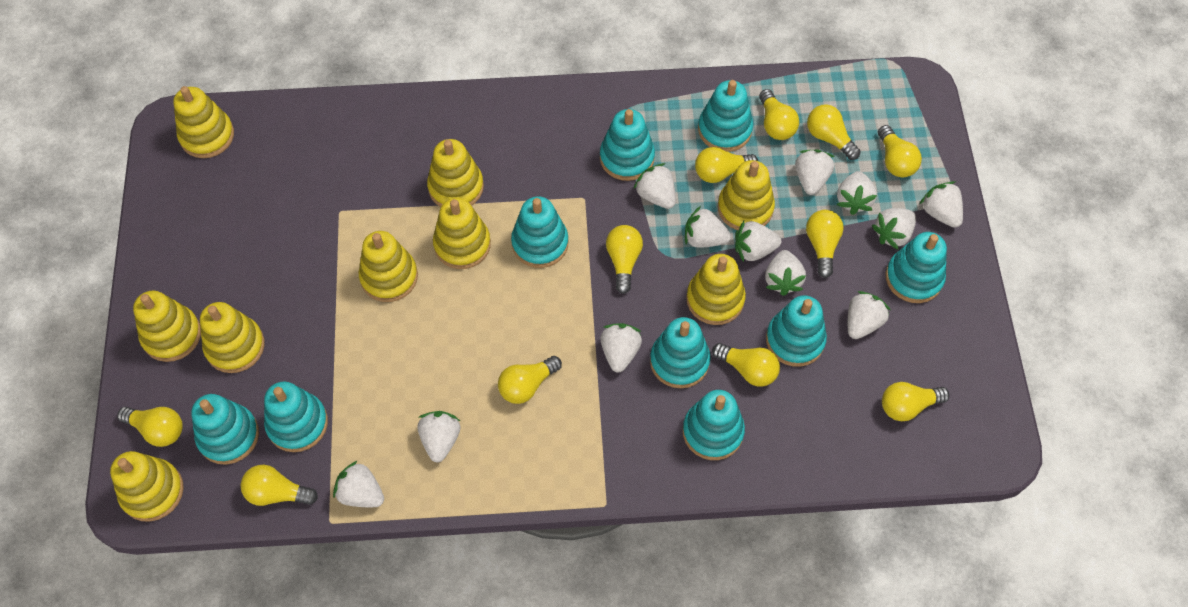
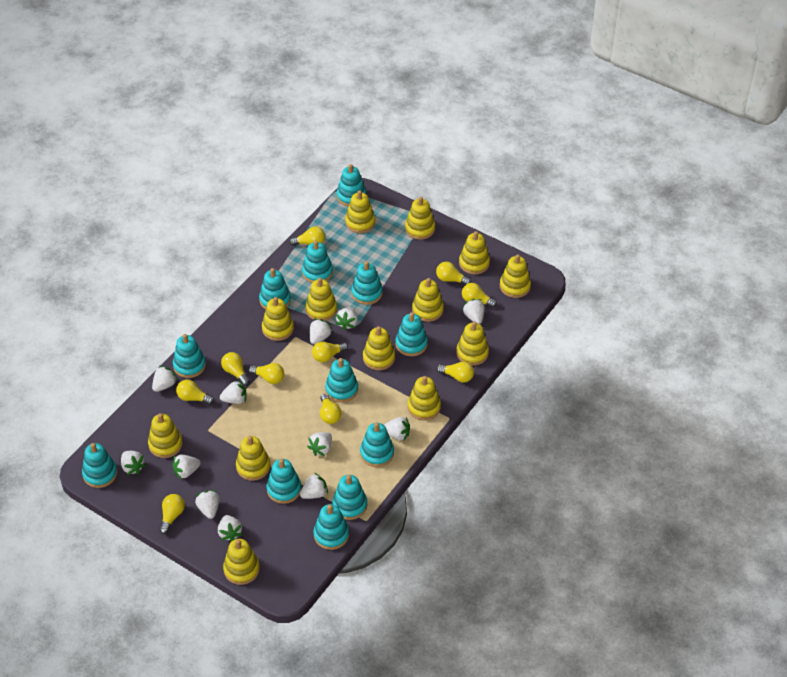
turquoise stacking toy: [191,394,259,465] [264,381,328,452] [511,196,568,268] [600,109,655,181] [650,317,710,388] [683,390,745,460] [698,80,753,152] [766,295,827,367] [885,232,947,303] = 9 -> [82,443,117,488] [173,334,206,378] [259,268,291,309] [267,459,302,504] [302,240,333,283] [313,504,349,550] [325,358,358,402] [332,475,367,520] [337,164,366,207] [351,261,383,305] [360,422,394,467] [395,312,428,356] = 12
yellow light bulb: [117,407,183,447] [241,465,318,506] [498,356,562,404] [606,225,643,294] [695,147,758,183] [712,343,780,387] [759,89,799,140] [806,210,844,278] [807,104,861,160] [878,125,922,178] [882,382,950,421] = 11 -> [159,494,185,534] [176,380,214,405] [221,352,250,386] [248,363,284,384] [289,226,325,246] [312,341,348,362] [320,394,342,424] [436,262,472,285] [436,361,474,383] [462,283,497,308] = 10
yellow stacking toy: [110,451,184,522] [133,291,201,362] [173,86,234,158] [200,302,265,373] [359,231,418,302] [427,139,484,207] [433,198,491,269] [686,254,746,325] [718,160,775,230] = 9 -> [148,413,183,458] [223,539,260,585] [236,436,271,481] [262,297,294,341] [306,278,337,321] [345,190,375,233] [363,326,395,370] [405,197,435,240] [408,376,441,420] [412,278,444,322] [456,321,489,366] [459,231,490,274] [500,254,531,298] = 13

